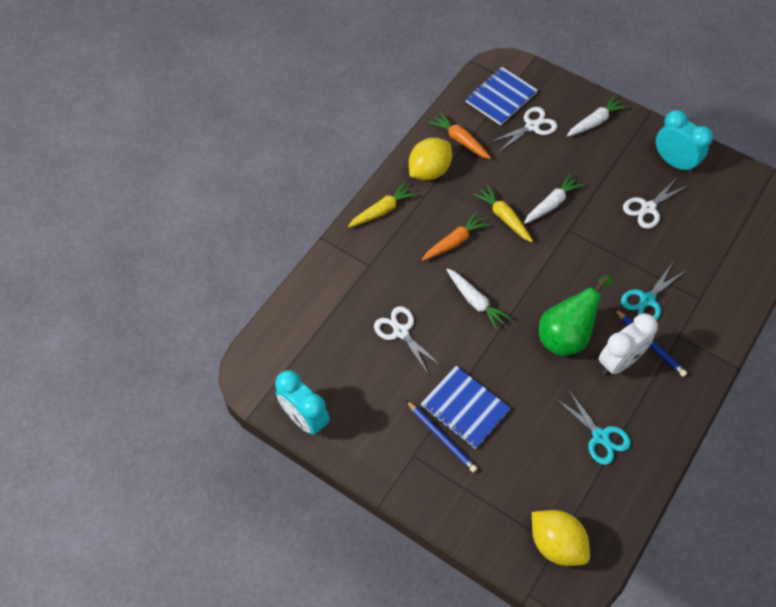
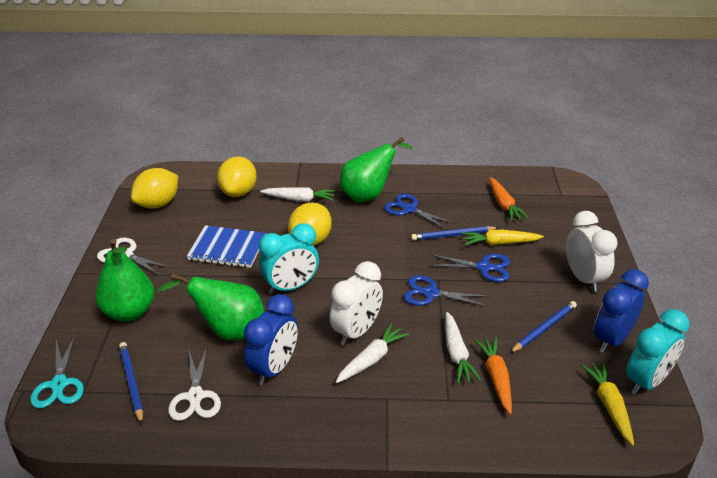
blue clock: none = 0 -> [244,294,298,385] [594,269,649,353] = 2
blue notebook: [421,366,511,449] [466,67,538,125] = 2 -> [187,225,266,268] = 1
blue pencil: [406,400,478,473] [615,309,687,377] = 2 -> [119,342,143,424] [411,226,498,240] [510,301,577,353] = 3
blue scissors: none = 0 -> [384,194,456,230] [404,275,490,307] [429,254,510,282] = 3
green pear: [539,275,613,356] = 1 -> [95,239,154,321] [157,273,264,340] [340,137,413,202] = 3
turquoise scissors: [555,389,631,465] [621,264,685,320] = 2 -> [30,335,84,409] = 1
white clock: [599,313,658,375] = 1 -> [329,261,383,346] [566,211,618,292] = 2
white scissors: [374,306,442,375] [490,107,557,152] [623,178,689,229] = 3 -> [97,238,172,276] [168,347,221,421] = 2
yellow lemon: [409,138,452,180] [532,510,590,566] = 2 -> [131,168,178,208] [217,156,257,197] [288,202,332,246] = 3

